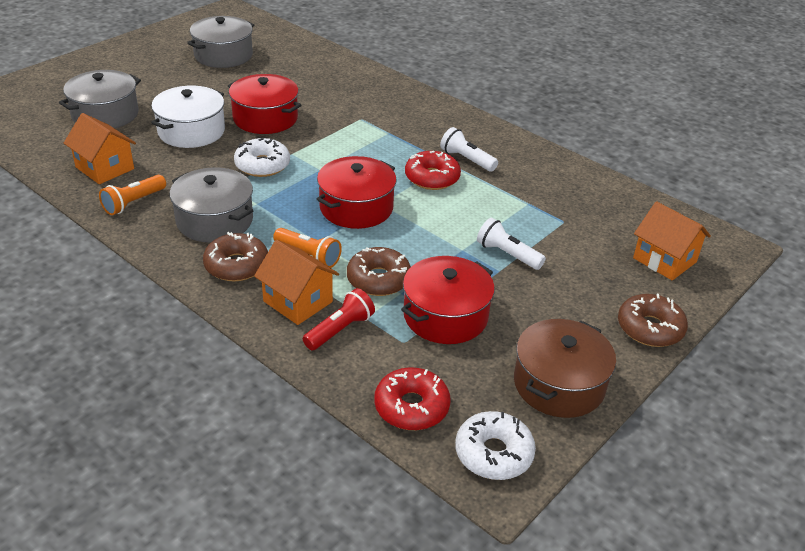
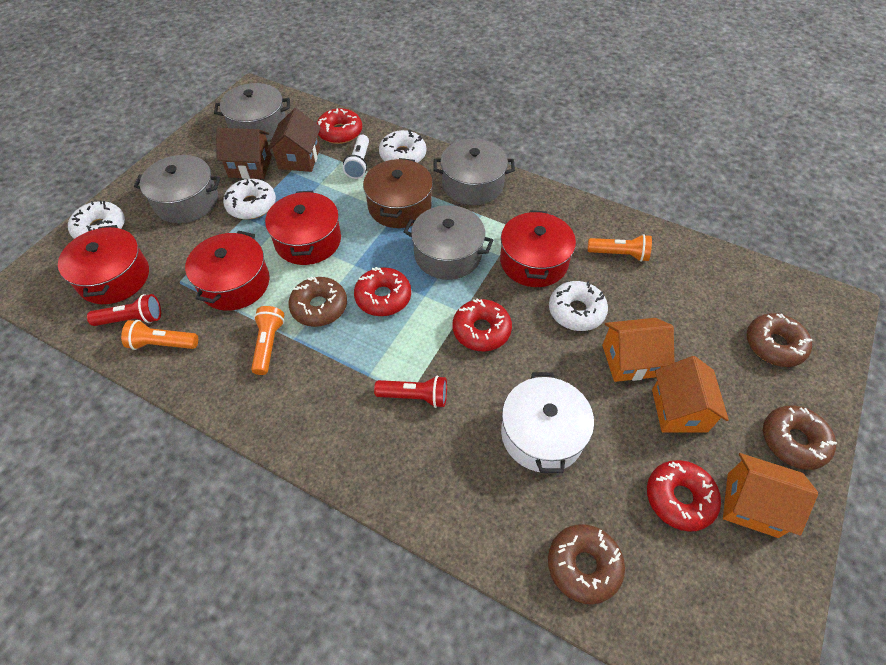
brown donut: [203,232,268,281] [347,247,411,296] [618,294,688,347] = 3 -> [288,276,347,327] [548,524,625,604] [747,313,813,367] [763,405,837,470] = 4
brown house: none = 0 -> [216,128,272,179] [267,108,321,172] = 2
grey pot: [59,70,141,129] [170,167,254,242] [187,16,254,68] = 3 -> [134,155,220,223] [214,83,290,141] [404,205,493,280] [433,139,515,205] = 4
orange flashlight: [99,175,166,215] [273,228,342,268] = 2 -> [121,320,198,350] [251,306,285,375] [587,234,652,262] = 3
red donut: [374,367,451,430] [405,151,461,190] = 2 -> [317,108,362,144] [354,267,411,316] [453,298,512,351] [647,460,721,532] = 4
red flashlight: [303,288,375,350] = 1 -> [87,294,161,326] [374,376,447,408] = 2
red pot: [228,74,302,134] [316,156,396,229] [401,256,495,344] = 3 -> [58,225,149,304] [185,231,270,311] [265,191,341,265] [500,210,576,287] = 4
white donut: [234,138,290,177] [455,411,536,480] = 2 -> [68,201,125,239] [223,179,276,219] [379,129,426,163] [549,281,608,331] = 4
white flashlight: [440,127,498,172] [477,218,546,270] = 2 -> [343,135,369,179] = 1

